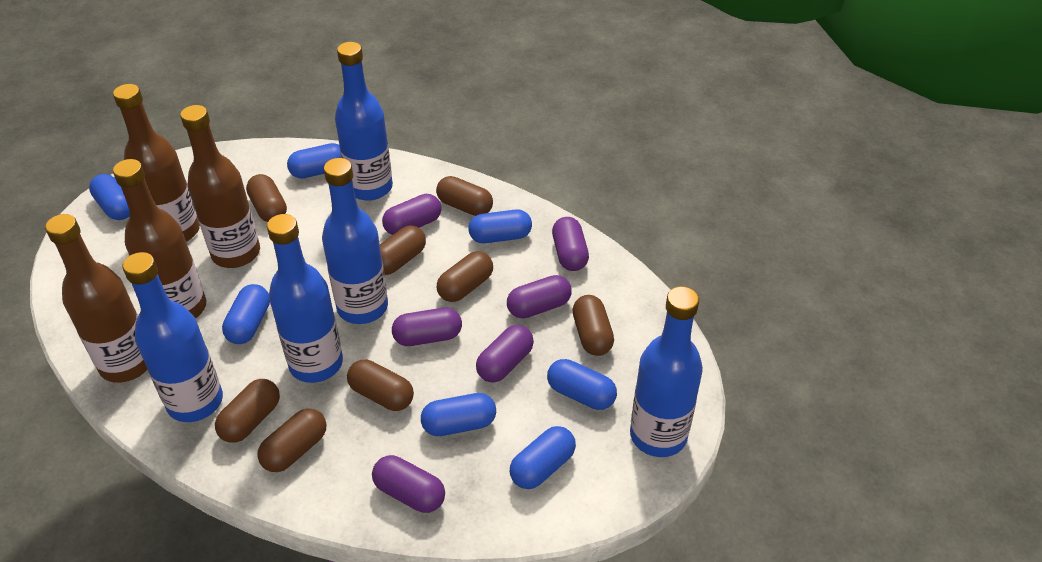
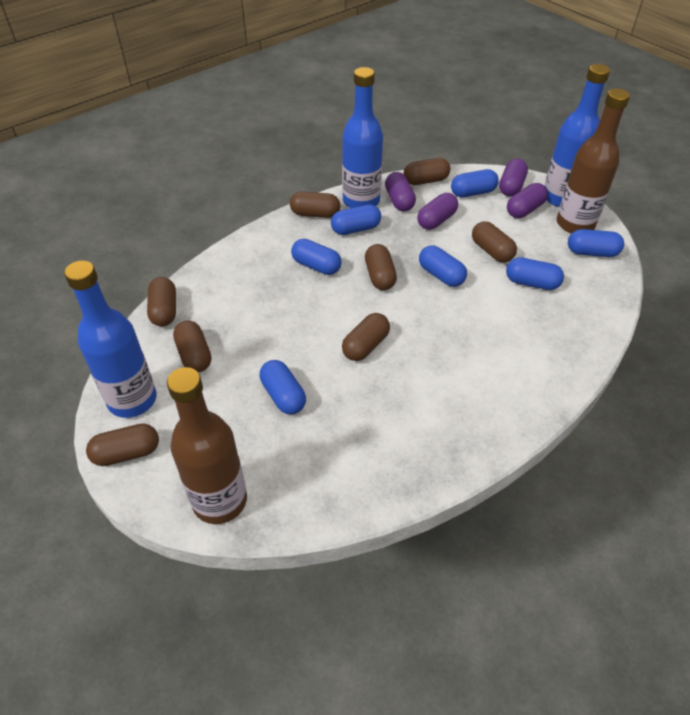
blue bottle: [122,252,223,422] [267,214,343,383] [322,158,388,324] [335,42,393,201] [630,286,703,457] = 5 -> [64,261,157,418] [342,67,383,208] [545,64,610,207] = 3
brown bottle: [45,214,148,383] [113,84,200,242] [113,159,206,318] [180,105,260,268] = 4 -> [167,367,247,524] [557,88,630,233] = 2
purple capsule: [372,455,445,513] [382,194,442,235] [392,308,462,346] [476,325,534,383] [507,275,572,318] [552,217,589,271] = 6 -> [385,172,416,212] [417,193,458,230] [499,159,528,196] [507,183,548,218] = 4

